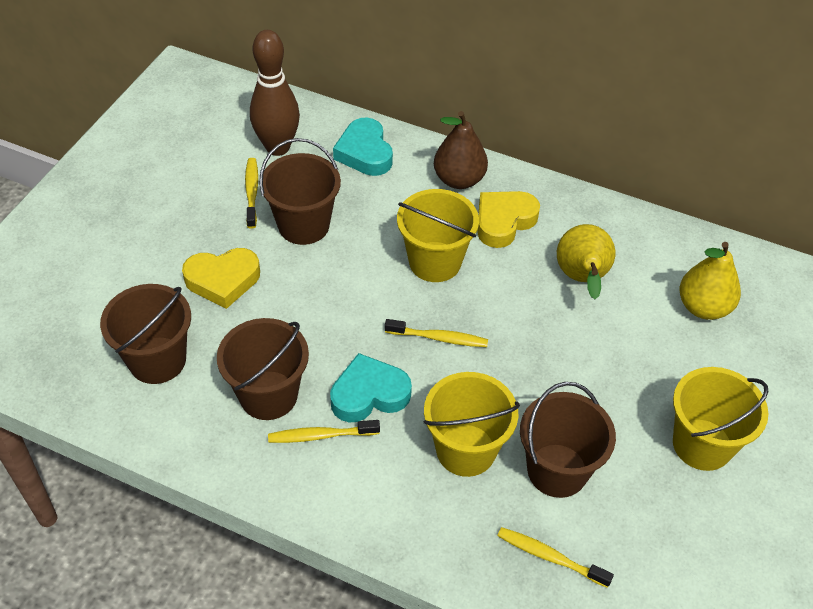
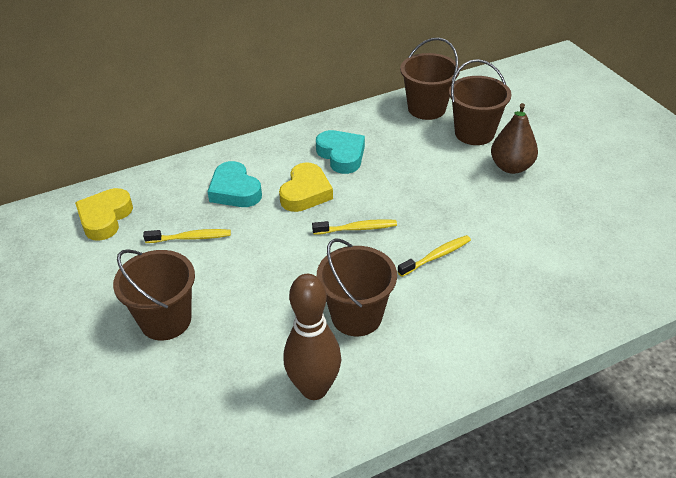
yellow bucket: [397,189,479,282] [424,372,520,477] [673,367,769,471] = 3 -> none = 0
yellow pear: [557,224,615,299] [680,242,741,320] = 2 -> none = 0
yellow toothbrush: [245,158,258,229] [268,420,380,443] [385,319,488,347] [497,527,614,588] = 4 -> [143,229,231,243] [312,219,397,235] [397,235,471,277] = 3

